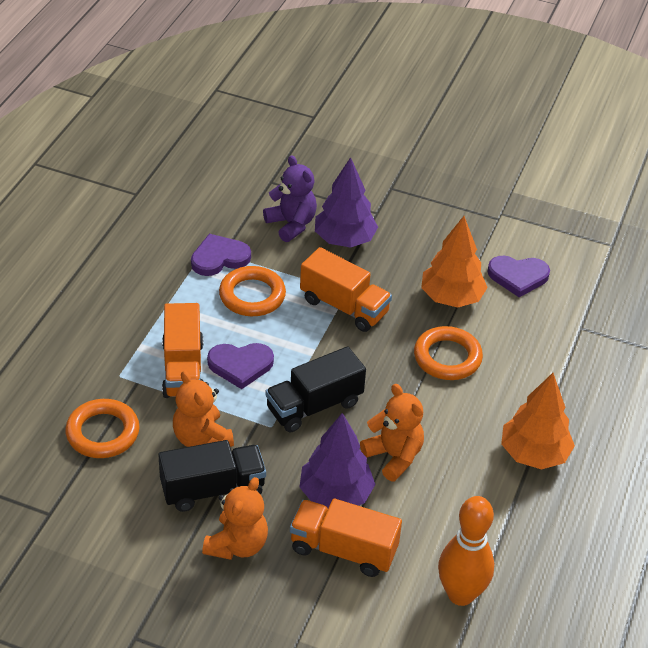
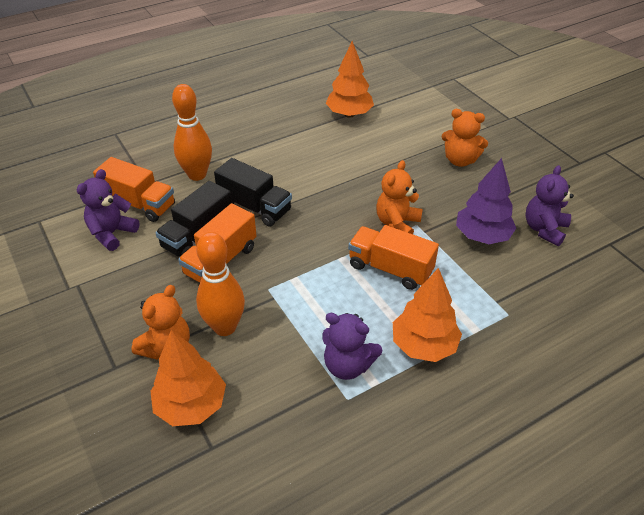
orange bowling pin: [438,496,494,606] = 1 -> [172,84,212,181] [196,232,245,336] = 2
orange ring: [65,399,139,458] [219,266,286,316] [414,326,483,380] = 3 -> none = 0
orange tree: [421,216,488,308] [501,373,575,469] = 2 -> [151,330,226,426] [326,41,374,118] [393,268,462,362] = 3
purple heart: [191,234,251,276] [207,343,274,389] [487,256,550,297] = 3 -> none = 0
purple teddy bear: [263,155,317,242] = 1 -> [77,169,139,251] [322,313,382,380] [525,165,574,246] = 3
purple tree: [299,413,375,508] [315,157,378,247] = 2 -> [456,158,516,244] = 1

